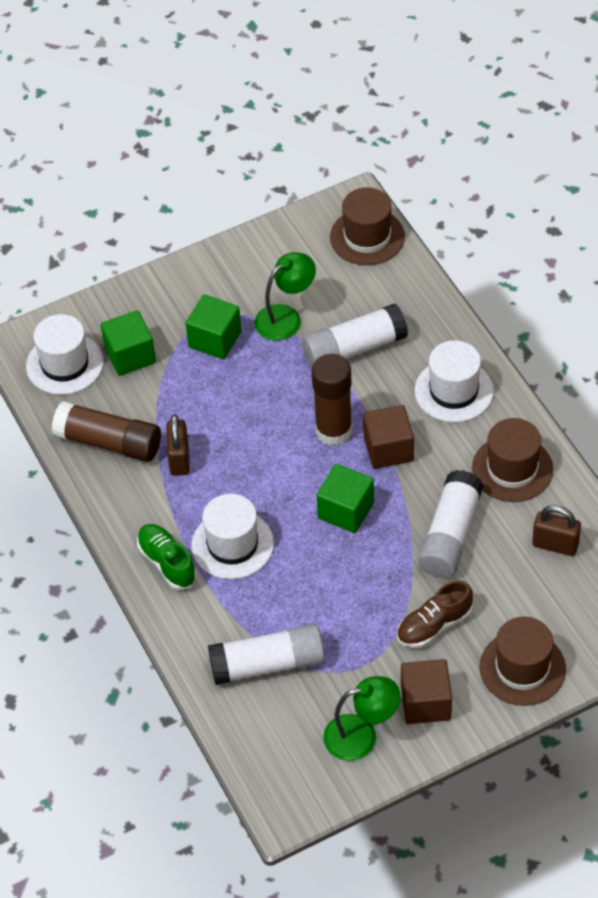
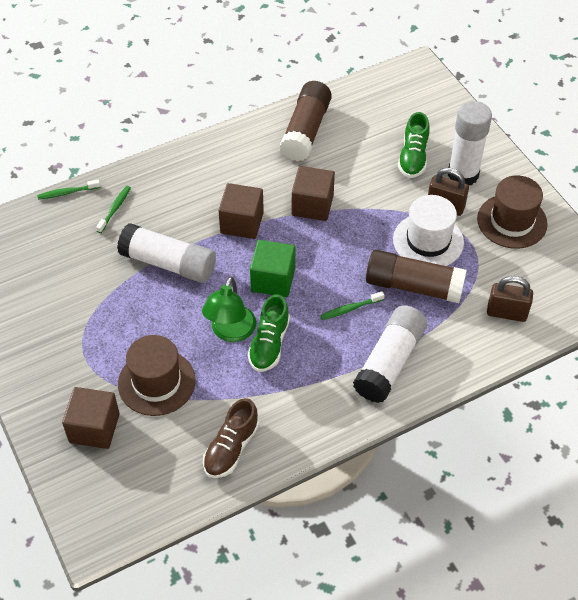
brown cube: [363,405,414,469] [401,659,452,724] = 2 -> [62,387,120,449] [218,183,264,239] [292,166,335,221] = 3
brown hat: [330,187,405,265] [472,418,553,502] [480,617,566,706] = 3 -> [118,335,195,416] [477,175,548,249] = 2
green cube: [101,310,156,376] [186,294,242,359] [316,464,374,533] = 3 -> [250,240,295,297] = 1
green lamp: [255,252,316,341] [323,676,401,761] = 2 -> [202,277,256,342] = 1
green shoe: [137,524,197,590] = 1 -> [248,294,290,372] [398,112,430,178] = 2
green toothbrush: none = 0 -> [37,179,100,200] [96,186,131,233] [320,291,385,320] = 3
white hat: [26,314,103,395] [191,494,274,579] [414,340,494,422] = 3 -> [393,195,464,266] = 1

